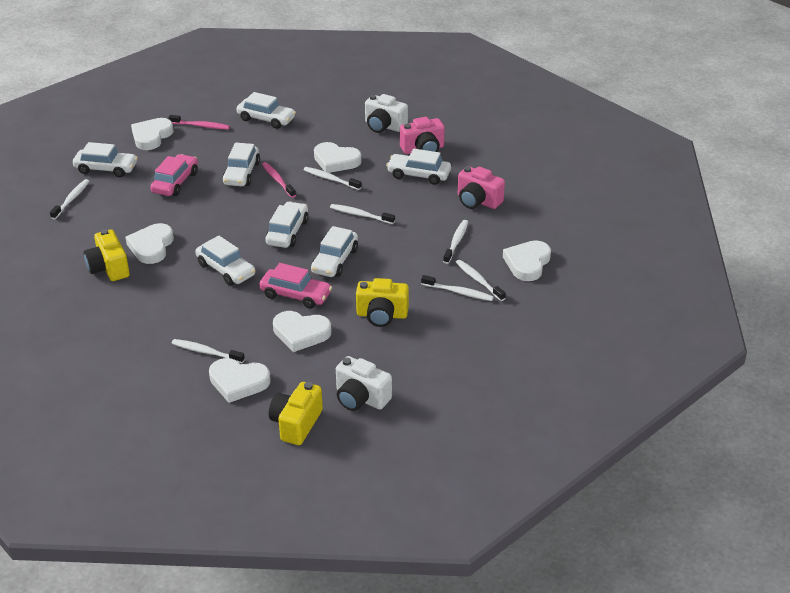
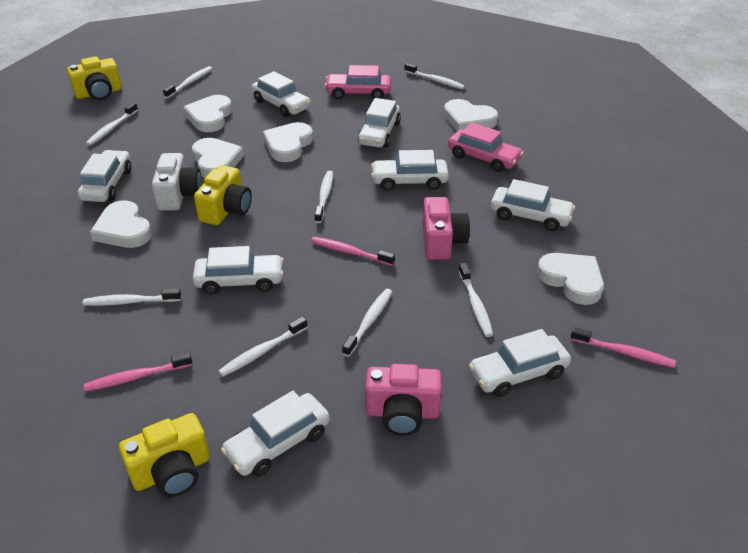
pink toothbrush: [168,115,230,130] [262,162,296,198] = 2 -> [84,352,192,392] [311,237,395,266] [571,327,676,368] = 3
white camera: [336,356,392,411] [365,94,408,133] = 2 -> [152,153,202,211] = 1
white car: [73,142,138,177] [195,235,255,286] [222,143,260,186] [237,92,296,129] [265,201,309,248] [311,226,358,277] [386,149,451,185] = 7 -> [78,150,131,202] [193,246,284,294] [221,391,330,477] [251,71,311,117] [358,98,401,147] [371,150,449,191] [469,329,571,397] [491,179,575,231] = 8
white toothbrush: [50,179,90,220] [171,339,245,363] [303,167,361,190] [330,204,395,224] [421,275,494,301] [443,220,468,264] [455,260,506,301] = 7 -> [82,288,181,306] [86,102,138,146] [163,66,213,98] [218,316,308,377] [314,171,333,223] [342,289,392,357] [404,63,465,89] [459,263,493,337] = 8

